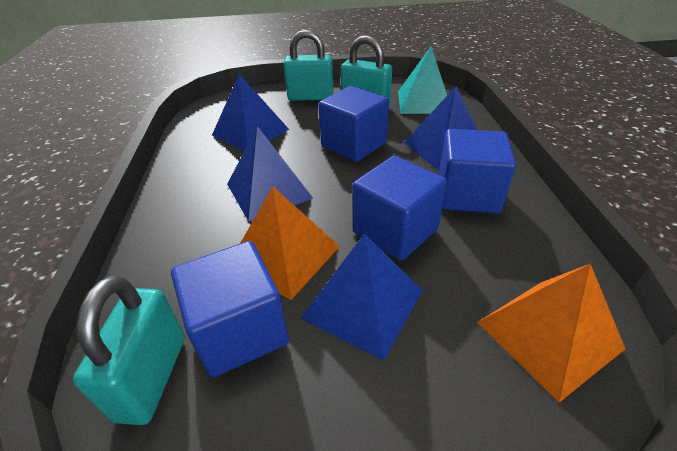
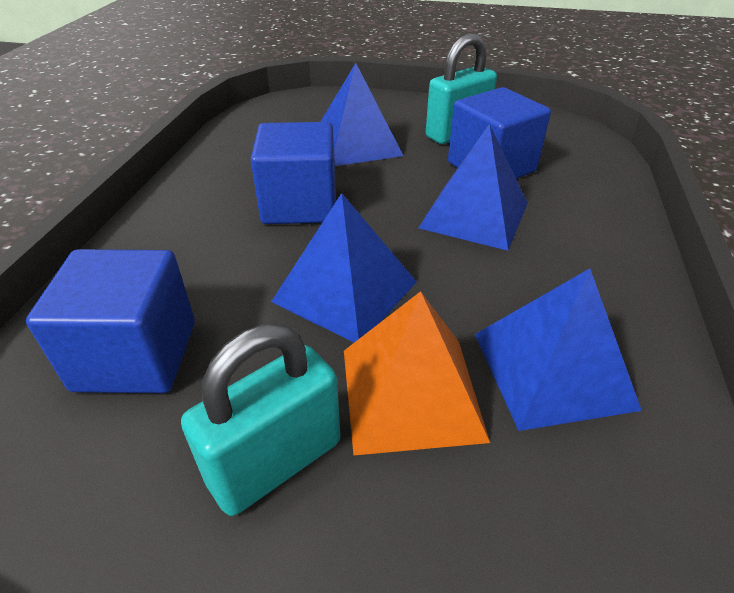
blue cube: [171,241,289,378] [318,86,389,162] [352,156,447,261] [438,129,516,213] = 4 -> [26,249,195,393] [251,122,336,224] [448,87,551,179] = 3
orange pyramid: [241,186,340,300] [477,263,625,403] = 2 -> [344,291,490,456] = 1
turquoise padlock: [73,276,185,425] [283,30,334,101] [341,35,392,105] = 3 -> [181,324,341,516] [426,33,497,144] = 2
turquoise pyramid: [398,46,447,114] = 1 -> none = 0

